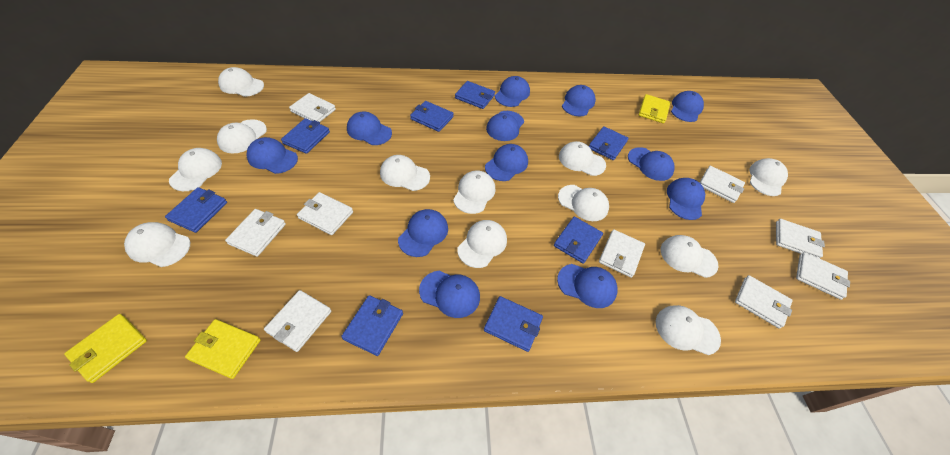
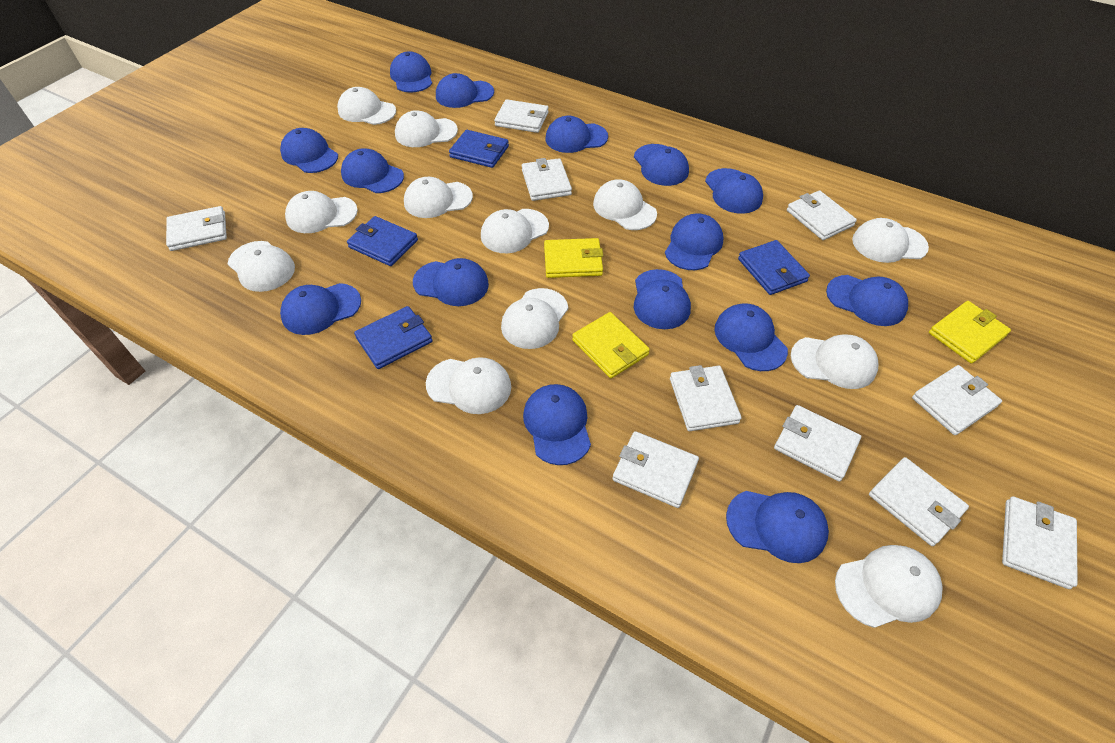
blue cap: [246,137,298,174] [347,112,392,145] [398,209,448,257] [419,271,480,318] [485,144,528,181] [486,111,524,141] [495,76,530,107] [557,264,618,308] [562,85,596,116] [628,147,675,181] [667,178,705,220] [671,91,704,122] = 12 -> [280,128,338,173] [280,283,361,335] [341,148,404,193] [390,51,432,93] [413,258,489,306] [436,73,494,108] [523,384,591,465] [546,116,608,153] [634,144,689,186] [634,269,691,329] [665,213,724,270] [705,168,763,214] [714,303,788,371] [726,491,829,563] [826,275,908,326] = 15
blue wallet: [165,187,227,233] [281,118,330,154] [341,295,403,356] [410,101,454,132] [455,81,495,109] [484,296,543,352] [554,217,603,264] [589,126,628,160] = 8 -> [347,216,418,266] [354,306,433,369] [449,130,509,168] [738,240,810,295] = 4
white wallet: [225,209,286,257] [264,290,331,352] [289,93,336,122] [297,192,353,235] [599,229,645,278] [700,166,745,203] [735,275,793,329] [776,219,825,258] [796,252,850,300] = 9 -> [166,206,227,251] [494,99,549,133] [522,158,572,201] [612,431,699,508] [670,365,742,431] [774,405,861,482] [787,190,857,240] [869,457,969,546] [912,365,1002,435] [1002,496,1078,589] = 10

